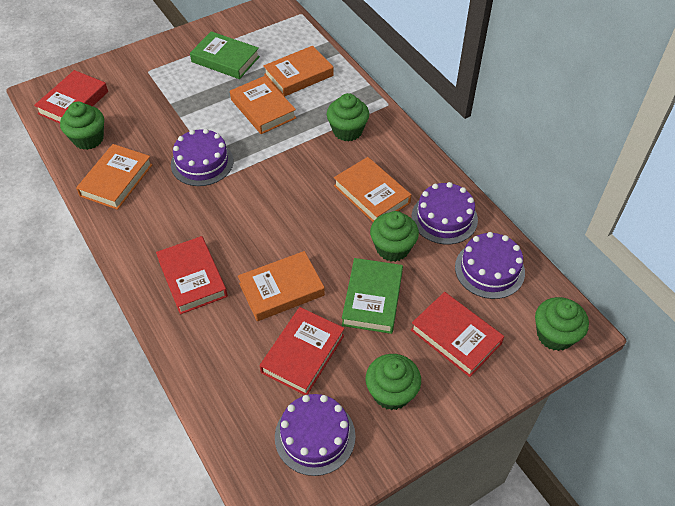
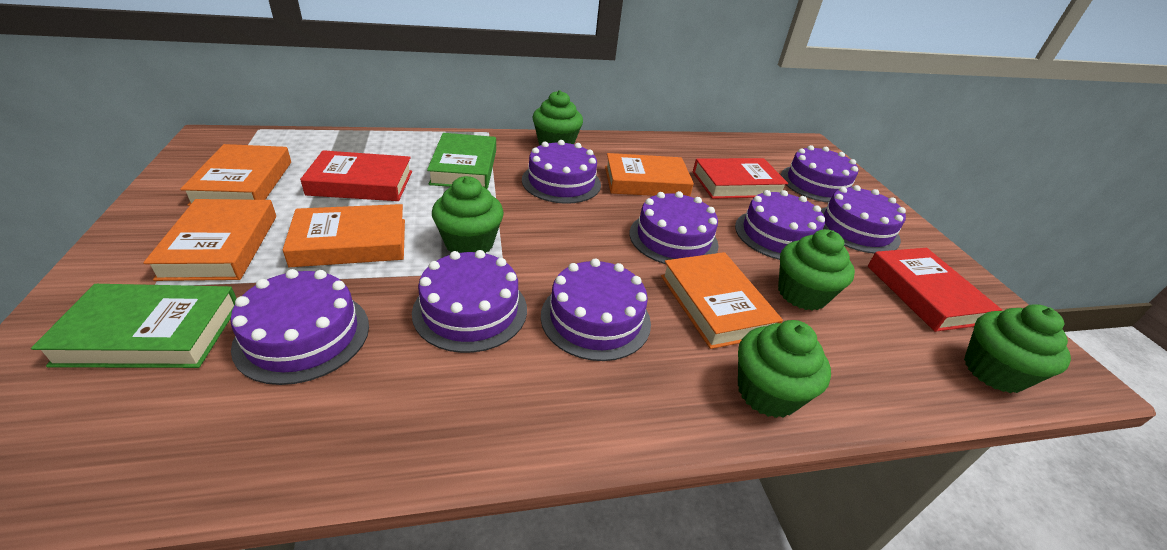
purple cake: [171,129,233,186] [275,394,356,476] [412,182,478,244] [455,232,525,299] = 4 -> [230,269,369,385] [412,250,527,353] [522,140,601,204] [541,259,651,361] [629,191,719,264] [735,190,825,260] [781,145,858,203] [821,185,906,254] = 8
red book: [34,70,108,124] [156,236,228,314] [260,307,345,395] [411,292,504,377] = 4 -> [300,150,412,201] [693,158,788,199] [868,248,1002,332] = 3

